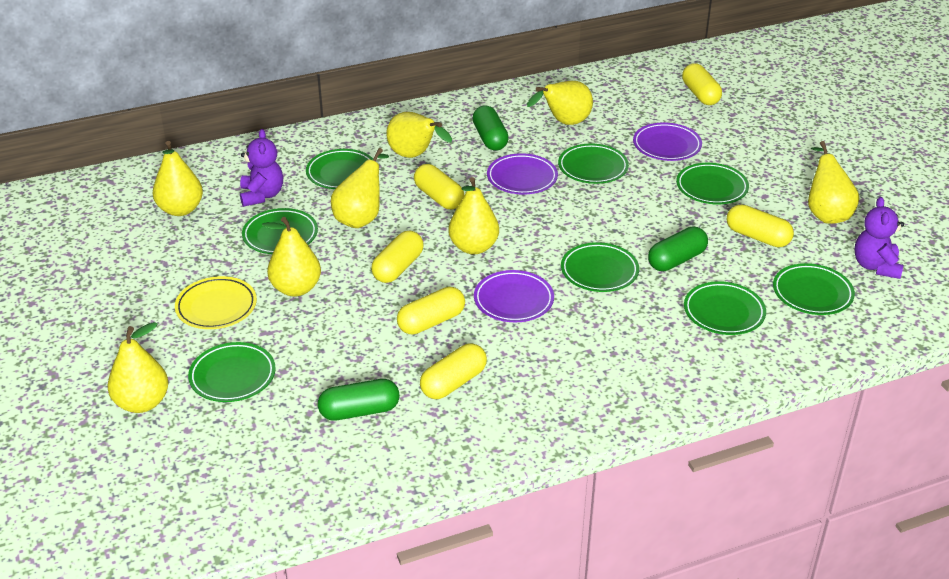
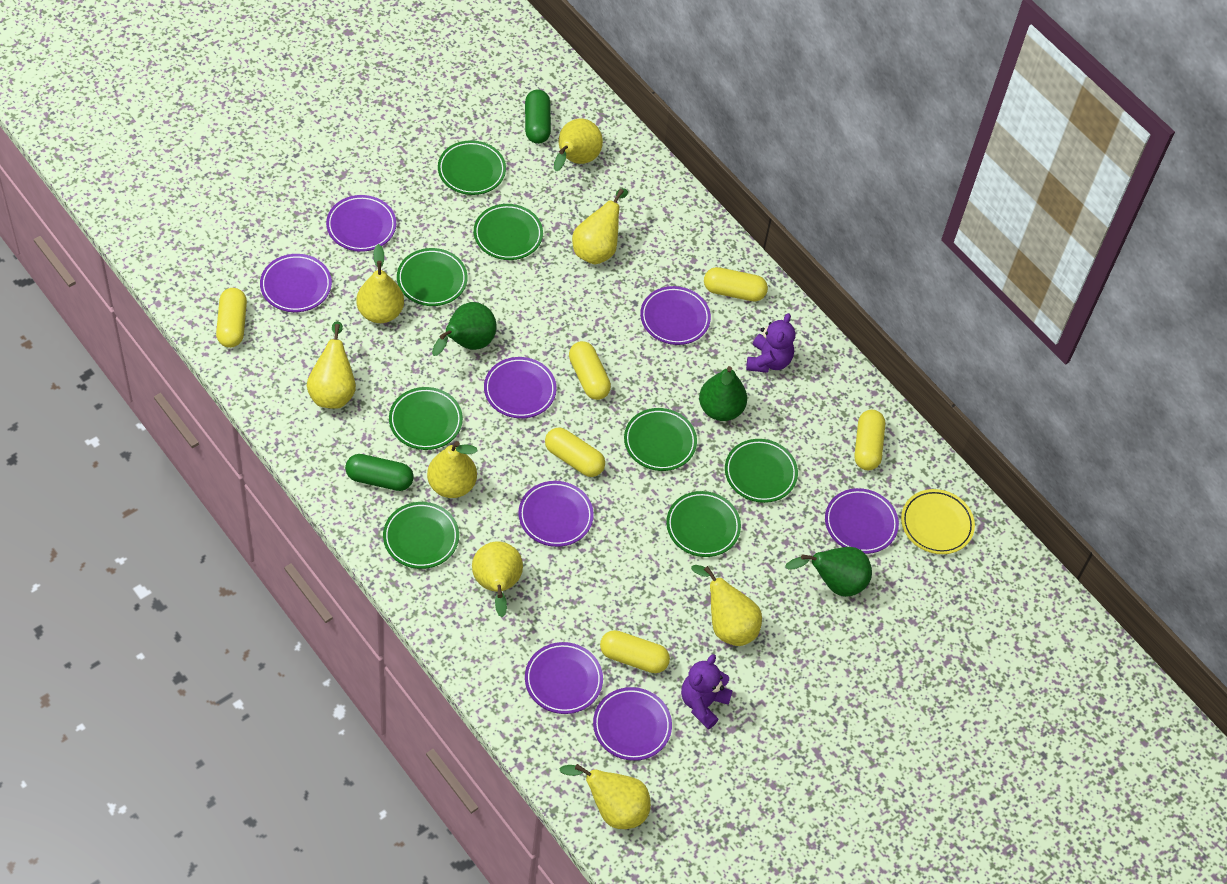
green capsule: [318,379,400,421] [473,106,509,151] [648,226,708,271] = 3 -> [345,454,414,491] [525,89,551,144] = 2
green pear: none = 0 -> [432,302,496,356] [699,366,747,421] [785,547,872,597] = 3
purple plate: [474,270,554,322] [487,153,558,195] [633,123,702,161] = 3 -> [260,254,332,312] [326,195,396,252] [484,357,557,418] [518,481,594,547] [525,642,603,714] [593,687,672,761] [640,286,711,345] [825,488,899,554] = 8

